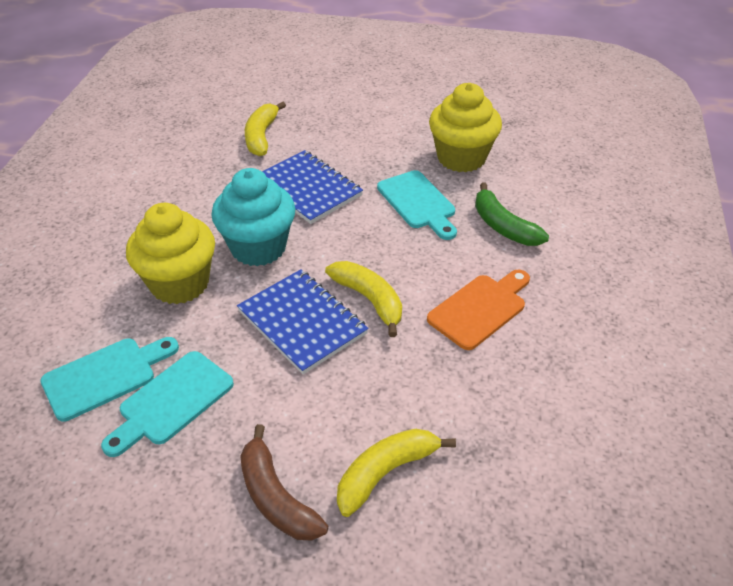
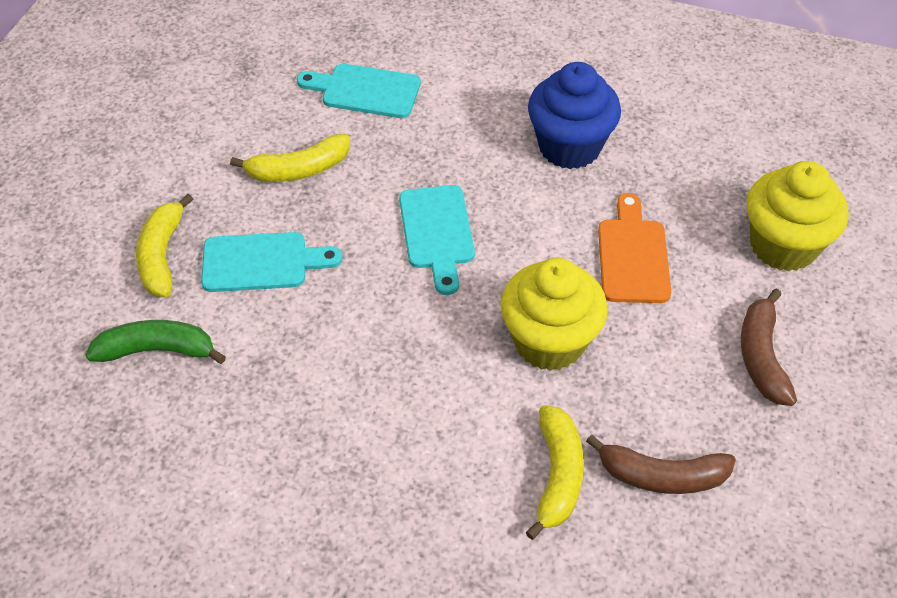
blue cupcake: none = 0 -> [528,62,621,169] = 1
blue notebook: [237,269,369,374] [262,150,363,224] = 2 -> none = 0
brown banana: [240,424,328,541] = 1 -> [586,434,736,494] [741,289,797,406] = 2
turquoise cupcake: [211,168,295,266] = 1 -> none = 0

